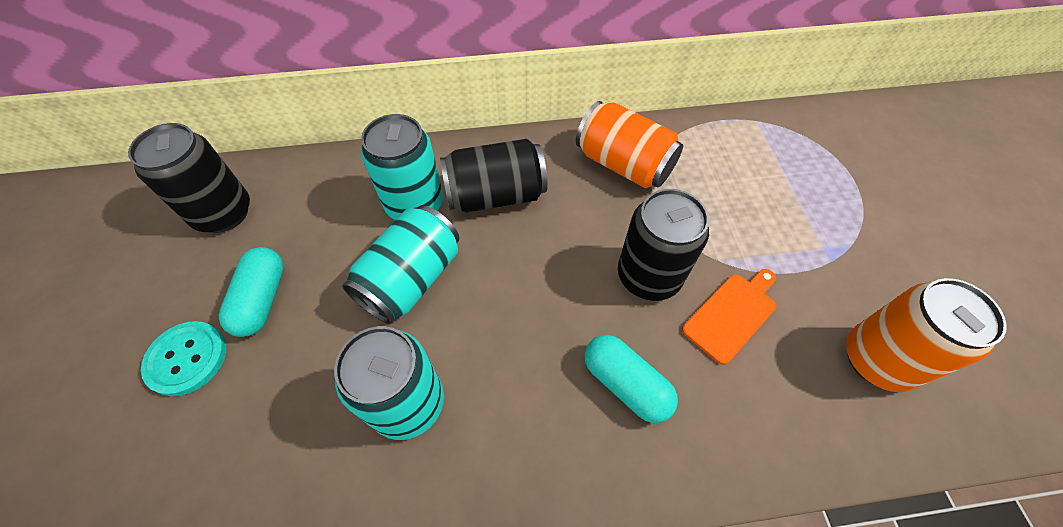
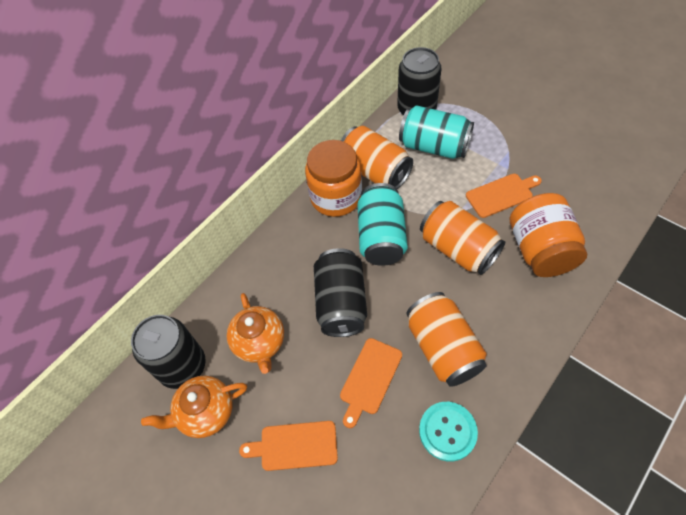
orange can: [576,101,683,188] [846,278,1007,392] = 2 -> [341,126,413,189] [406,292,487,387] [420,201,505,275] = 3
orange cutting board: [682,269,776,365] = 1 -> [239,421,338,471] [340,338,402,428] [466,174,542,218] = 3
orange jar: none = 0 -> [305,140,362,217] [510,193,587,277] = 2
orange teapot: none = 0 -> [141,376,247,438] [226,293,284,374] = 2
turquoise can: [334,326,444,440] [342,205,459,324] [361,114,443,220] = 3 -> [357,183,408,266] [399,105,474,159] = 2
turquoise capsule: [219,247,283,337] [585,335,678,423] = 2 -> none = 0

